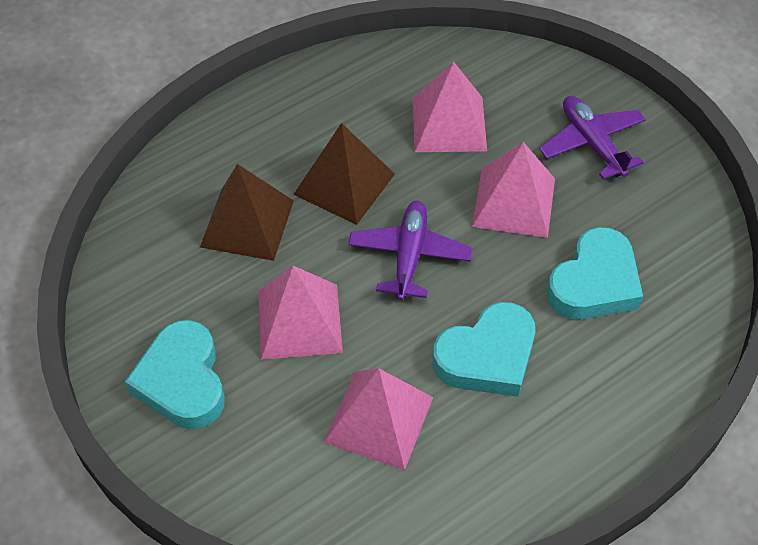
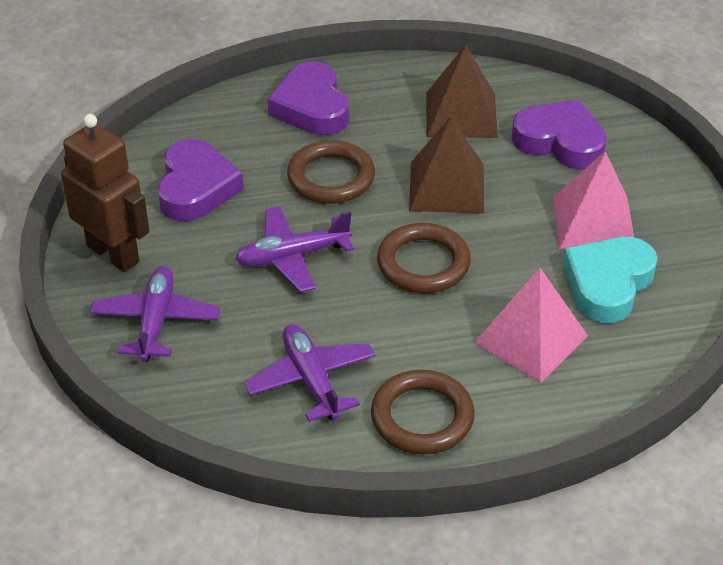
brown ring: none = 0 -> [287,140,375,204] [371,370,475,455] [377,223,471,293] = 3
brown robot: none = 0 -> [61,114,150,272] = 1
pink pyramid: [258,266,343,360] [324,368,433,470] [413,62,487,152] [472,142,555,238] = 4 -> [474,268,588,383] [553,151,634,249] = 2
purple heart: none = 0 -> [158,139,244,221] [268,61,349,135] [512,100,607,169] = 3
purple plane: [348,200,473,301] [539,96,646,180] = 2 -> [90,266,220,361] [235,206,354,292] [244,324,375,422] = 3
turquoise heart: [125,320,225,429] [433,302,535,397] [547,227,643,320] = 3 -> [563,237,658,323] = 1

